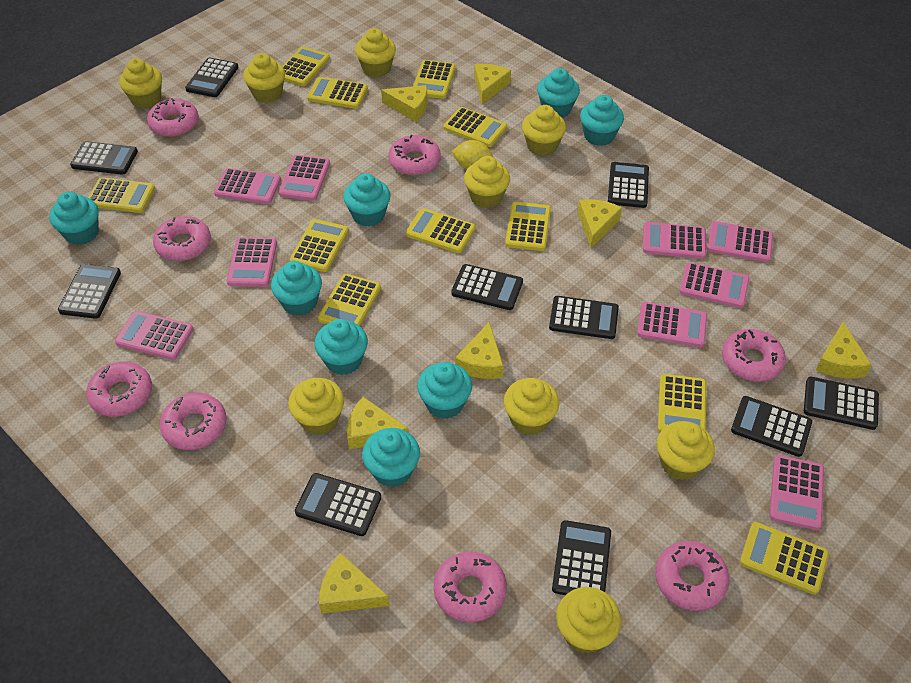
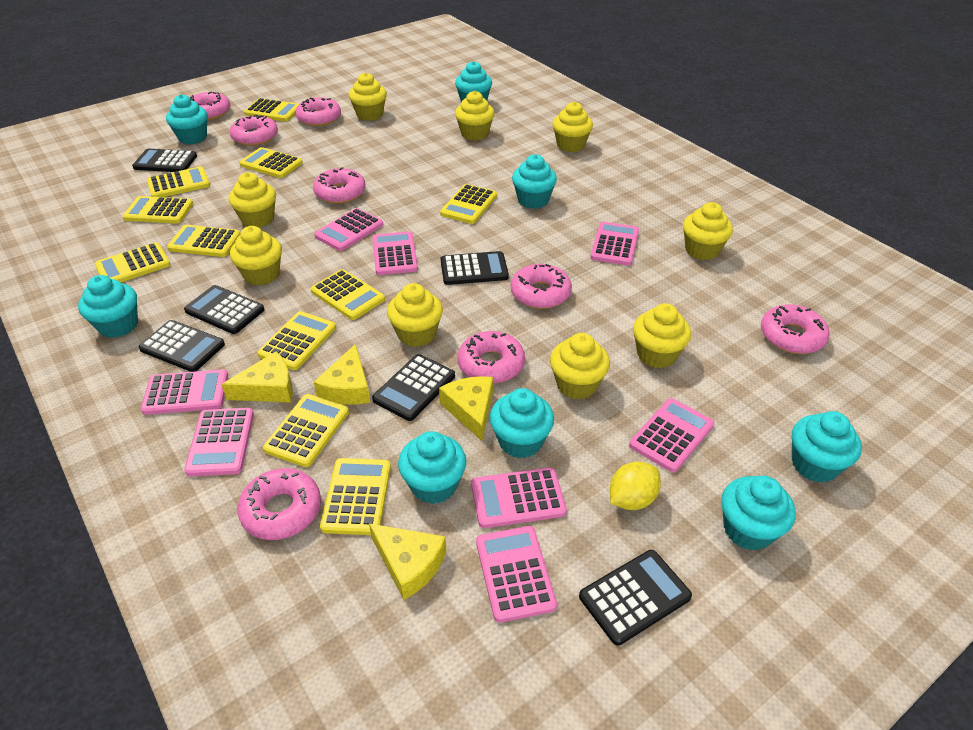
black calculator: [58,264,121,319] [70,141,138,175] [185,57,239,97] [295,473,381,536] [451,264,523,310] [549,296,619,339] [552,520,611,595] [608,162,649,208] [731,396,812,457] [804,377,879,430] = 10 -> [132,149,197,172] [139,320,225,372] [184,285,265,334] [372,354,455,421] [441,251,509,285] [579,550,692,646] = 6
pink calculator: [115,311,194,360] [214,168,281,204] [227,237,277,287] [279,155,330,201] [637,302,707,347] [643,222,706,259] [679,262,750,308] [707,221,773,262] [769,455,824,530] = 9 -> [141,369,228,415] [184,408,254,476] [314,208,383,251] [372,231,418,275] [471,467,567,528] [476,526,557,623] [590,222,639,266] [629,398,714,472] = 8
yellow cheese: [319,553,389,614] [347,397,409,449] [381,85,428,122] [455,322,504,379] [474,64,511,105] [578,199,622,248] [816,322,872,378] = 7 -> [221,351,293,403] [314,344,370,405] [369,523,446,600] [439,376,493,441] = 4

